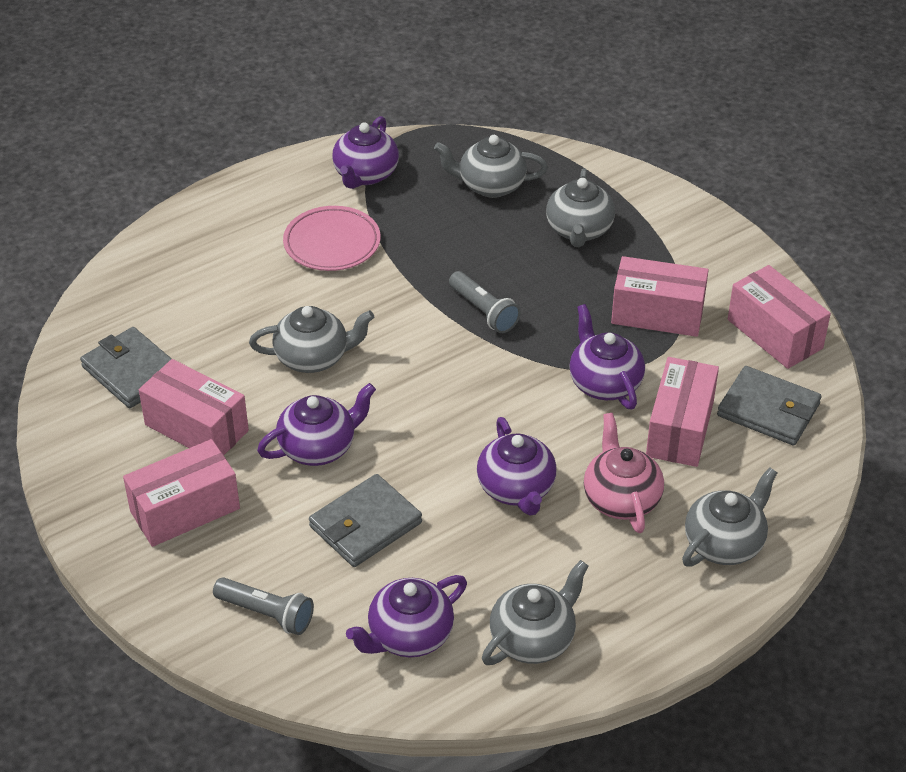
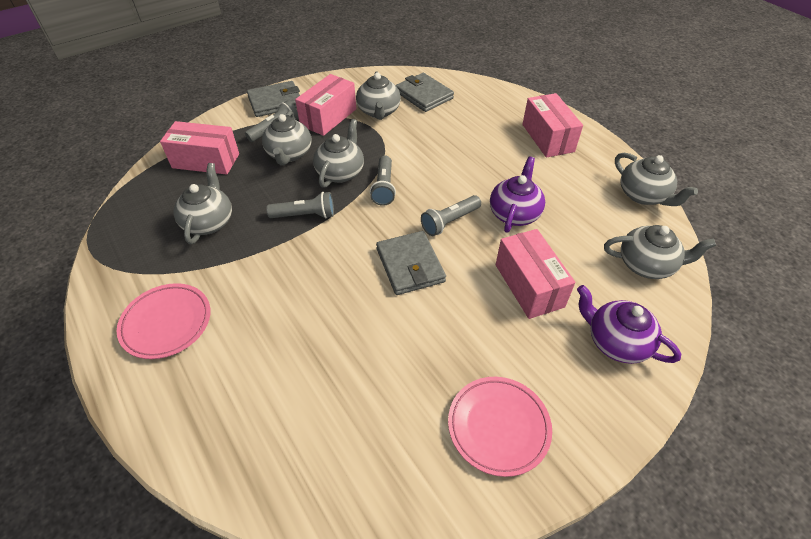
grey flashlight: [213,577,314,635] [449,271,520,333] = 2 -> [245,100,299,142] [266,192,334,218] [370,156,396,206] [421,195,481,236] = 4
grey teapot: [249,306,375,373] [434,135,548,198] [482,560,589,665] [546,168,615,247] [682,467,777,567] = 5 -> [174,163,232,244] [262,110,311,165] [313,119,364,188] [356,71,401,120] [604,225,716,279] [615,153,698,206] = 6
pink box: [123,439,240,547] [139,359,249,455] [611,256,709,337] [646,357,719,467] [728,265,831,369] = 5 -> [160,121,239,174] [295,74,356,136] [496,229,576,319] [522,93,583,158] = 4
pink plate: [283,206,381,271] = 1 -> [117,283,211,359] [448,377,552,477] = 2
pink teapot: [584,413,664,533] = 1 -> none = 0
purple teapot: [257,383,376,466] [332,116,399,189] [346,575,467,657] [477,417,557,516] [569,304,645,409] = 5 -> [490,157,545,233] [577,285,681,364] = 2

